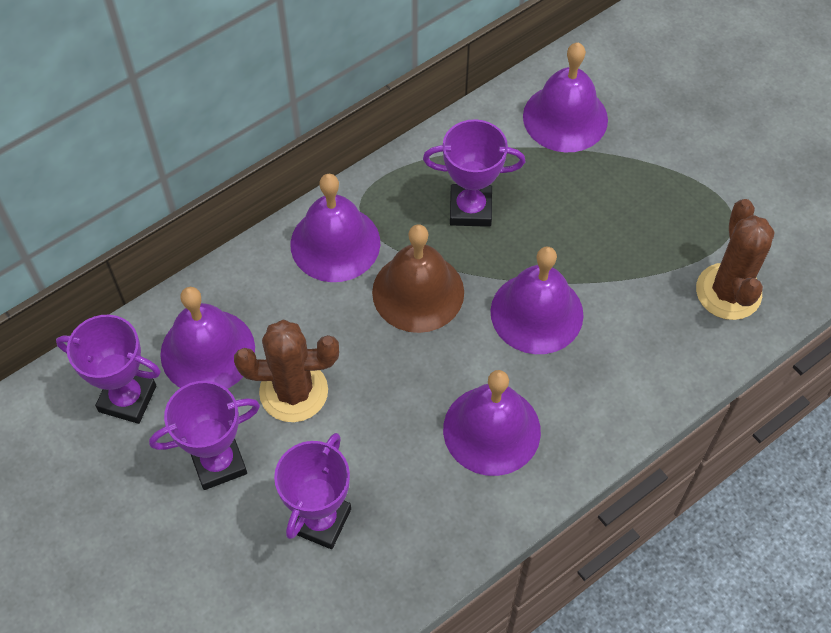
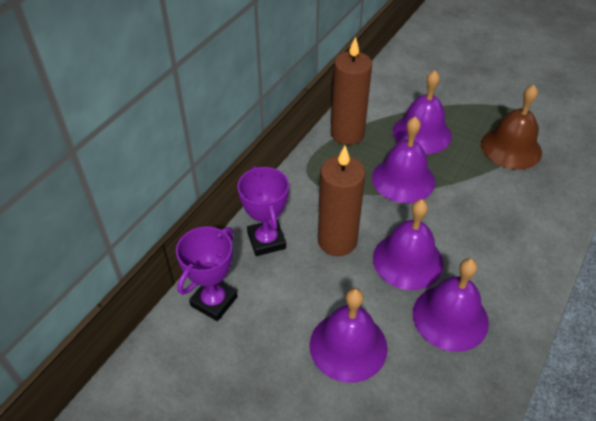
brown cactus: [234,319,339,422] [696,199,775,320] = 2 -> none = 0
brown candle: none = 0 -> [318,146,366,256] [331,36,372,145] = 2
purple trophy: [56,315,161,424] [149,381,260,490] [274,433,351,549] [423,119,525,227] = 4 -> [176,227,238,321] [237,166,289,256] = 2

